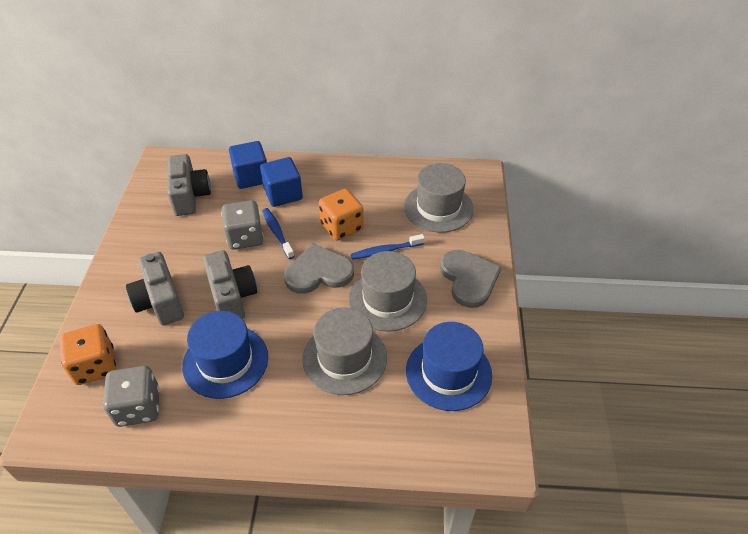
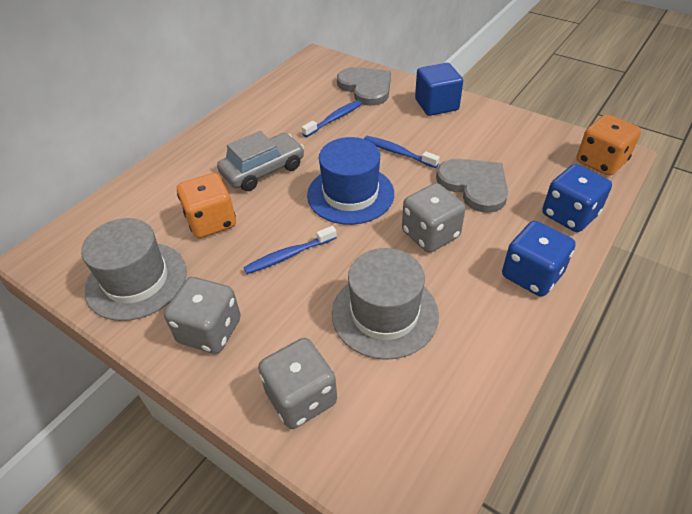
blue cube: [229,141,267,189] [260,157,303,207] = 2 -> [415,63,463,116] = 1
blue dice: none = 0 -> [502,221,575,297] [542,164,612,232] = 2
blue hat: [182,311,268,399] [406,322,492,411] = 2 -> [307,137,394,225] = 1
blue toothbrush: [262,208,295,259] [351,234,425,260] = 2 -> [243,226,337,274] [302,100,362,137] [364,136,440,168] = 3
grey camera: [126,252,184,325] [167,154,211,216] [203,250,257,319] = 3 -> none = 0
grey car: none = 0 -> [217,131,304,191] = 1
grey dice: [103,366,160,427] [221,200,264,250] = 2 -> [164,277,241,354] [258,338,337,429] [402,183,466,253] = 3
grey hat: [302,308,387,395] [348,251,427,332] [404,163,474,233] = 3 -> [81,218,187,321] [332,248,439,360] = 2

